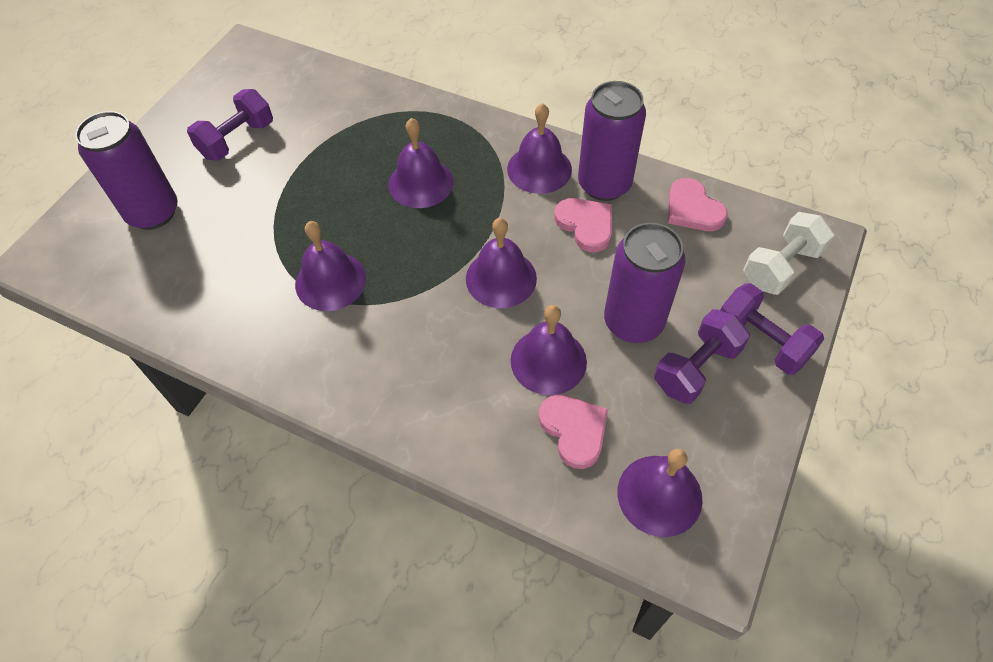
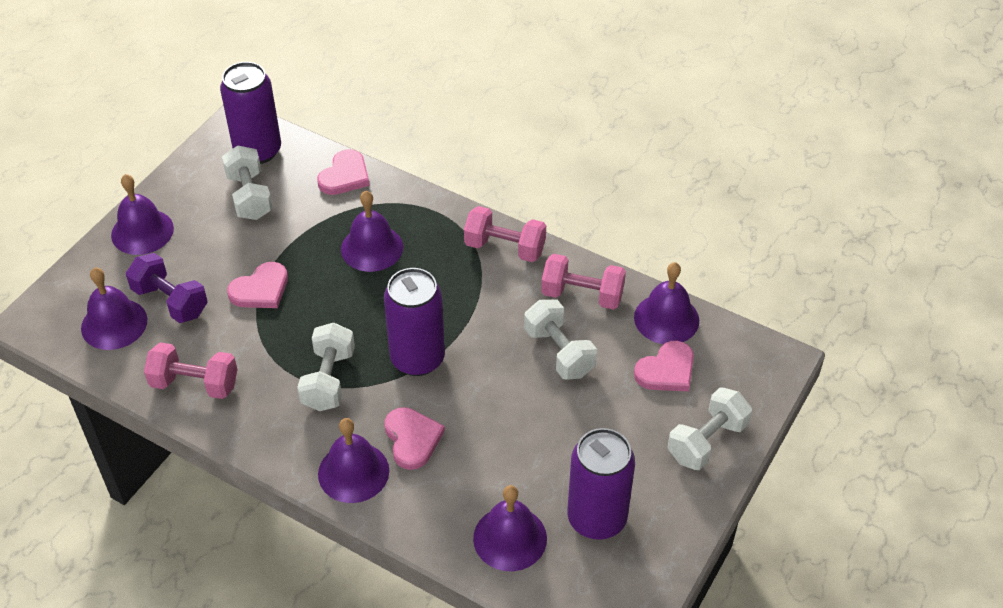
pink dumbbell: none = 0 -> [144,342,238,399] [464,206,546,262] [541,254,626,310] = 3
pink heart: [539,394,608,469] [554,198,612,252] [668,178,728,231] = 3 -> [227,262,288,308] [317,149,370,195] [385,407,445,470] [634,341,694,391] = 4
purple dumbbell: [187,89,273,161] [654,309,750,404] [721,283,824,375] = 3 -> [126,253,208,323] = 1
white dumbbell: [743,212,834,295] = 1 -> [222,145,273,220] [297,323,355,411] [524,299,597,380] [668,387,752,470] = 4

